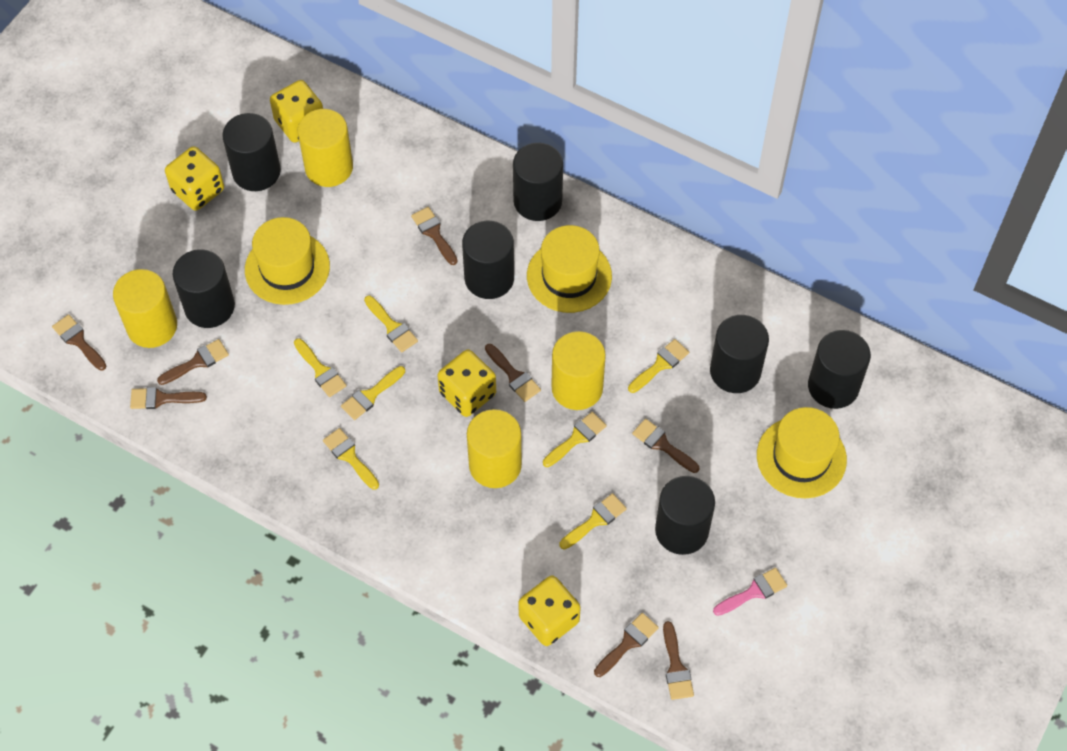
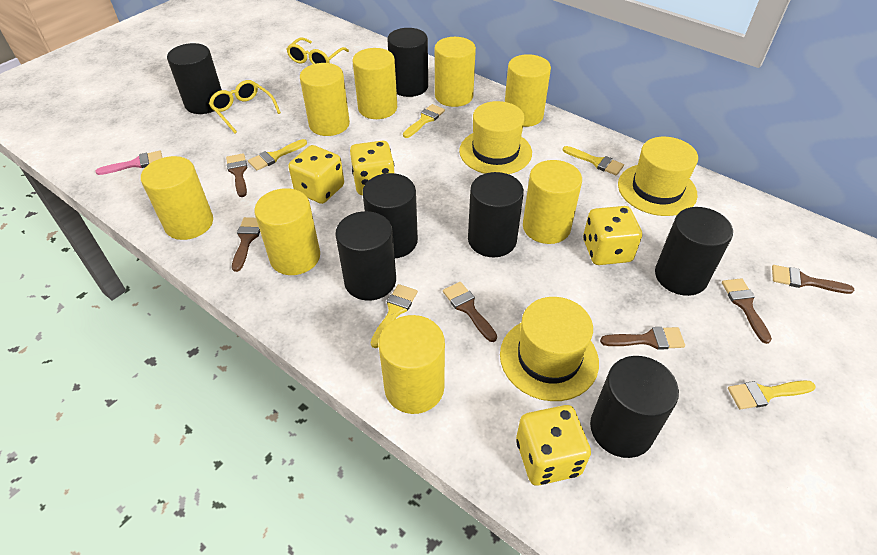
brown brush: [52,314,106,371] [130,387,207,409] [157,339,229,385] [411,207,458,265] [485,344,541,402] [594,613,659,677] [632,419,699,473] [663,621,694,700] = 8 -> [226,153,247,197] [232,217,260,272] [443,282,497,342] [600,327,685,350] [722,278,772,344] [772,265,854,294] = 6
yellow brush: [294,338,347,397] [323,428,379,490] [341,366,405,420] [364,296,418,352] [543,411,607,467] [560,493,627,550] [628,339,689,393] = 7 -> [248,139,307,170] [371,284,418,348] [403,104,445,138] [563,146,624,175] [728,380,816,409] = 5
yellow cylinder: [113,269,177,348] [298,109,353,187] [467,409,522,488] [551,331,606,410] = 4 -> [141,156,213,240] [254,188,320,275] [300,63,350,136] [352,48,397,119] [379,315,445,414] [435,37,476,107] [505,54,551,127] [523,160,582,244] = 8
yellow glasses: none = 0 -> [209,80,281,133] [286,37,349,64] = 2

